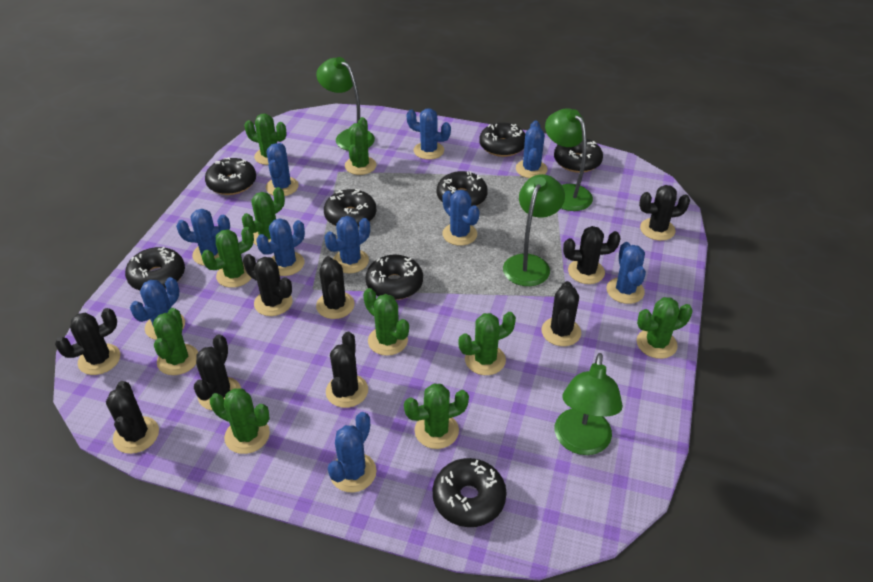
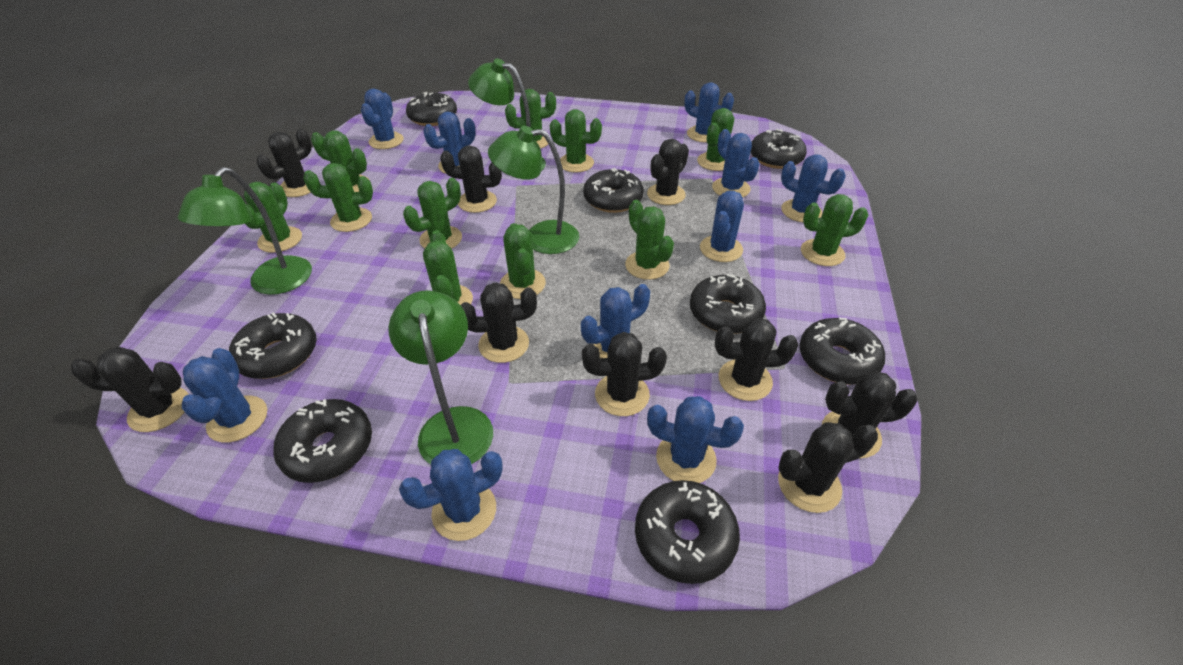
green cactus: [153,308,198,375] [201,227,254,288] [210,388,270,454] [242,187,285,246] [244,114,287,165] [345,117,376,175] [363,288,409,356] [404,384,469,449] [458,312,516,375] [637,297,692,359] = 10 -> [244,182,302,253] [303,163,373,232] [311,130,369,192] [403,178,462,249] [423,230,473,305] [500,223,546,299] [505,89,556,149] [550,109,602,172] [625,200,674,280] [697,108,735,171] [801,194,868,266] = 11

